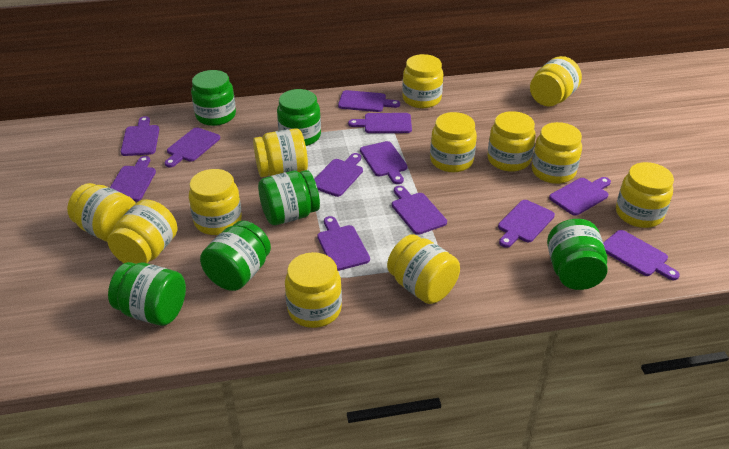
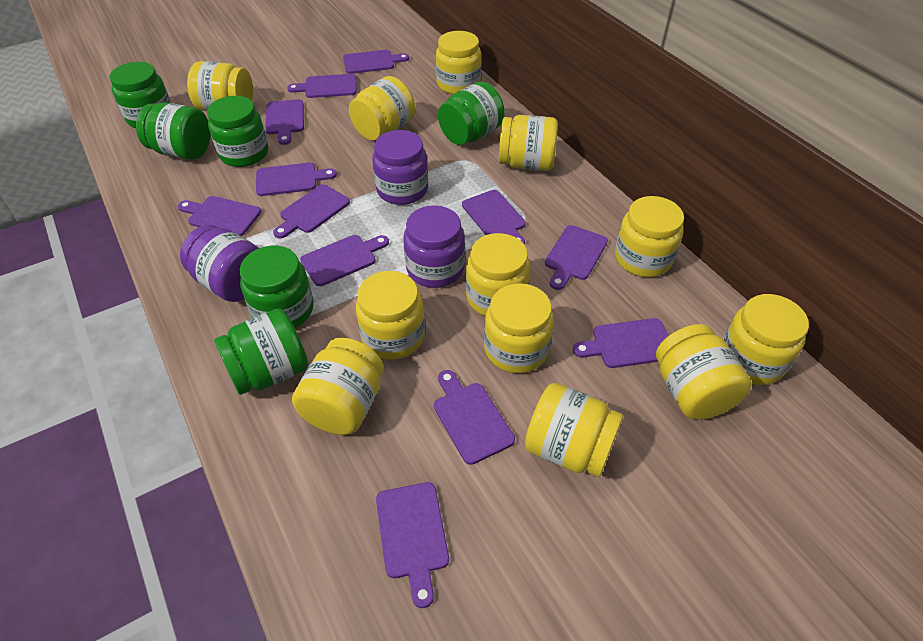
purple jar: none = 0 -> [180,225,259,302] [372,130,428,205] [403,205,465,288] = 3

